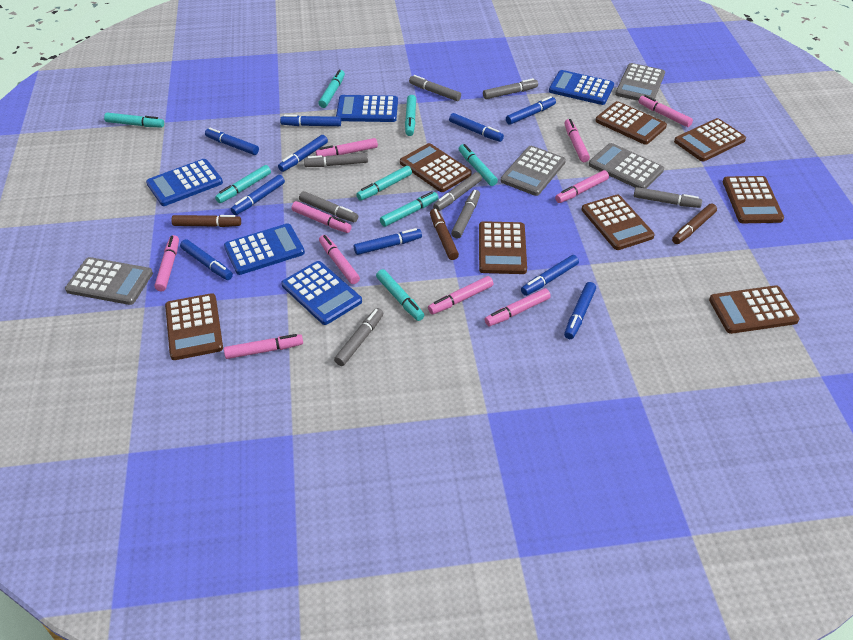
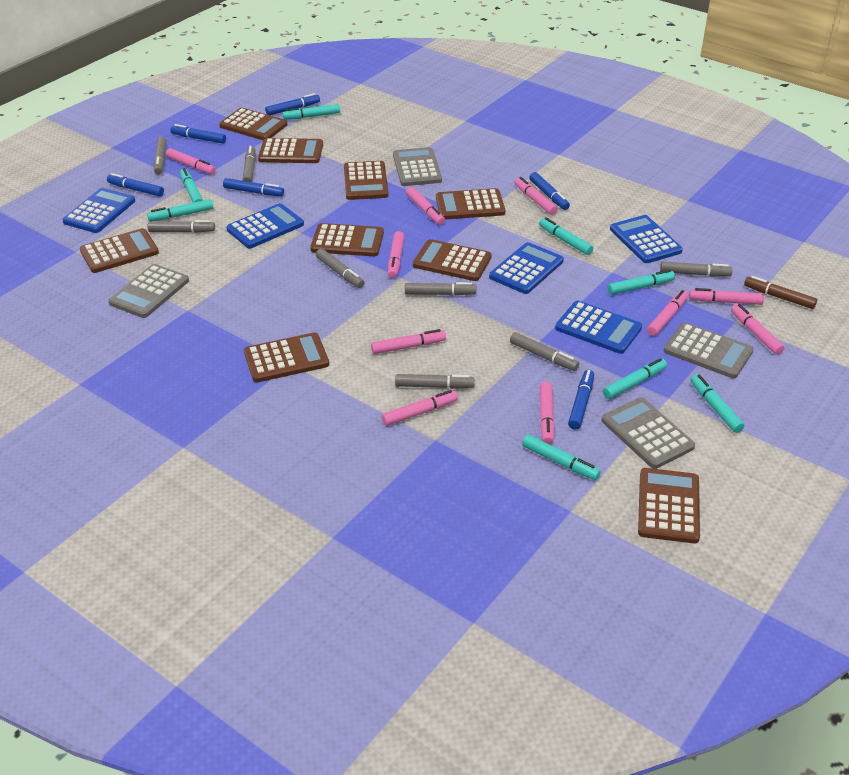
blue marker: [180,239,233,280] [205,128,259,155] [231,175,285,215] [278,135,328,172] [280,115,341,126] [354,228,422,255] [449,113,504,142] [506,96,556,125] [521,255,579,296] [564,282,596,339] = 10 -> [107,173,164,197] [170,124,226,144] [223,178,284,196] [265,93,320,115] [529,172,570,210] [568,370,594,429] = 6
brown calculator: [165,293,223,360] [400,143,472,192] [479,221,527,274] [582,194,655,250] [595,101,667,145] [674,118,746,161] [709,285,800,334] [723,176,784,223] = 8 -> [80,228,159,273] [219,108,287,140] [244,332,329,382] [258,138,323,163] [310,223,384,256] [344,161,389,200] [413,239,492,281] [436,188,505,219] [638,468,700,543] = 9
brown marker: [171,215,241,227] [430,209,459,260] [672,204,717,244] = 3 -> [744,276,817,309] = 1

